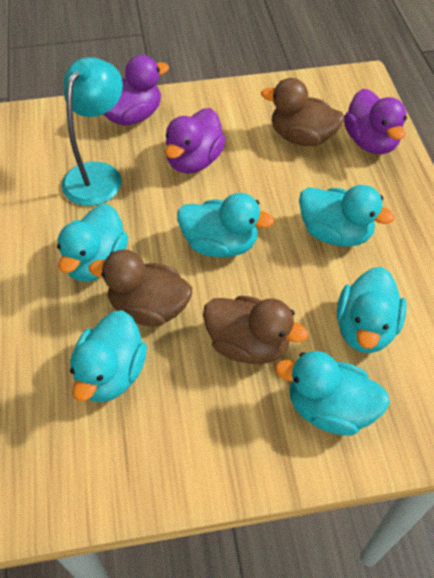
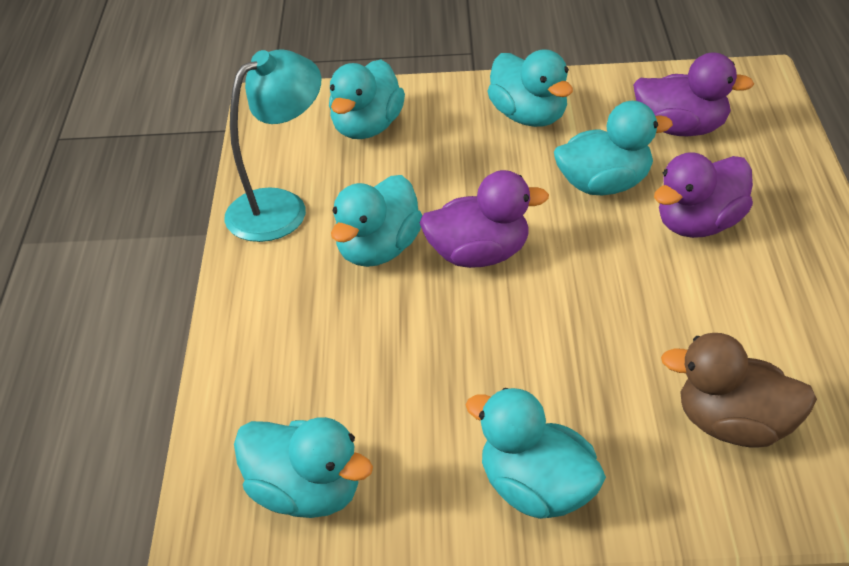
brown duck: [89,249,192,326] [203,296,308,364] [261,78,345,146] = 3 -> [661,333,817,448] = 1

